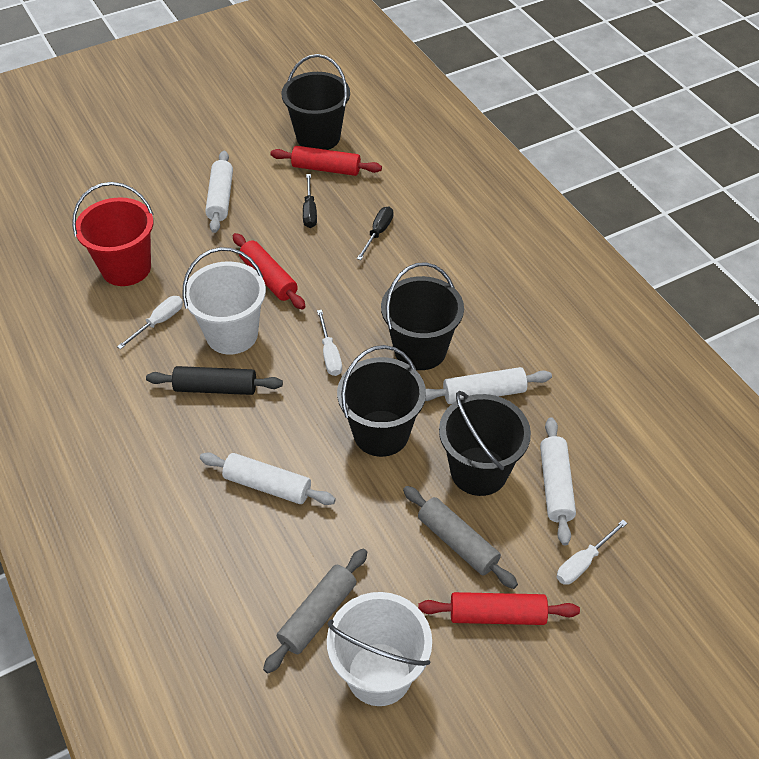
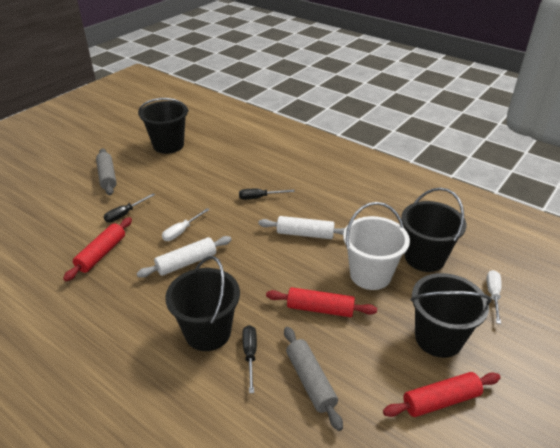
black rolling pin: [146,366,283,395] = 1 -> none = 0
black screwdriver: [303,174,317,228] [357,206,394,260] = 2 -> [104,193,155,223] [239,189,295,200] [242,325,257,393] = 3
red bucket: [72,182,154,286] = 1 -> none = 0
white bucket: [183,247,266,355] [327,592,432,706] = 2 -> [343,202,410,290] = 1
white rolling pin: [200,452,336,505] [205,151,233,233] [425,367,552,404] [540,417,576,545] = 4 -> [136,236,232,278] [258,216,345,239] = 2
white screwdriver: [117,296,183,349] [317,310,342,376] [557,520,627,585] = 3 -> [162,208,210,241] [487,270,502,324] = 2

